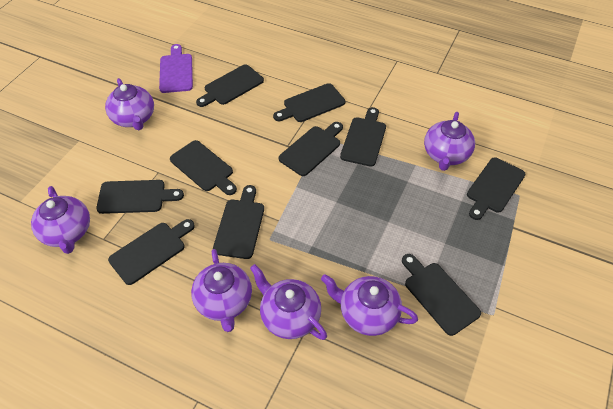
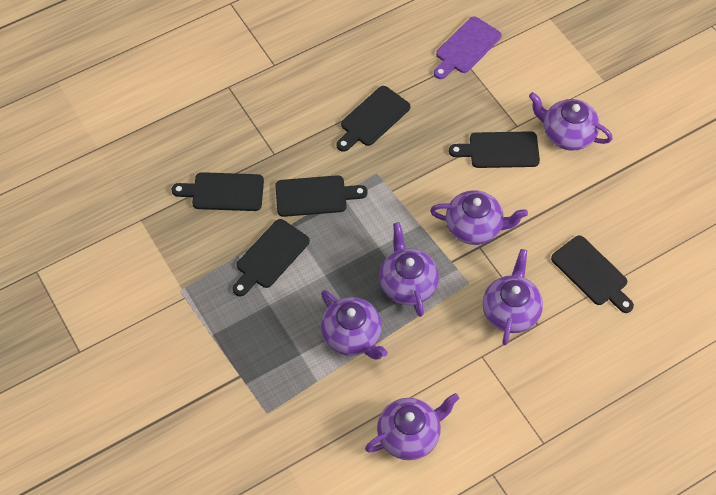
black cutting board: [96,180,184,214] [108,219,195,285] [170,140,237,195] [196,64,264,107] [213,185,264,259] [273,83,345,122] [279,122,343,176] [340,107,386,167] [402,254,481,336] [467,157,525,220] = 10 -> [172,172,264,211] [233,219,310,296] [275,175,368,217] [336,86,410,152] [449,131,540,168] [551,235,634,313] = 6

